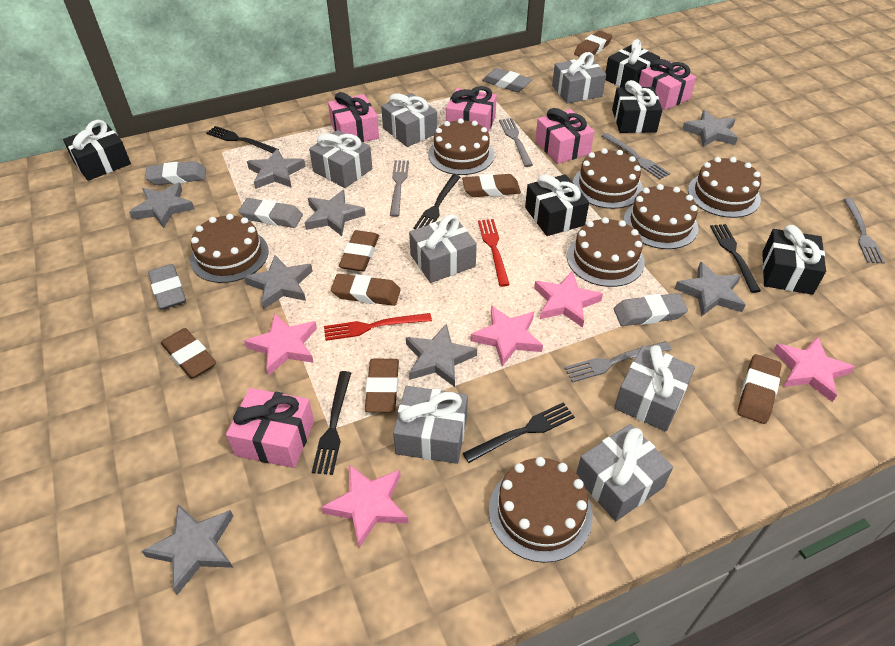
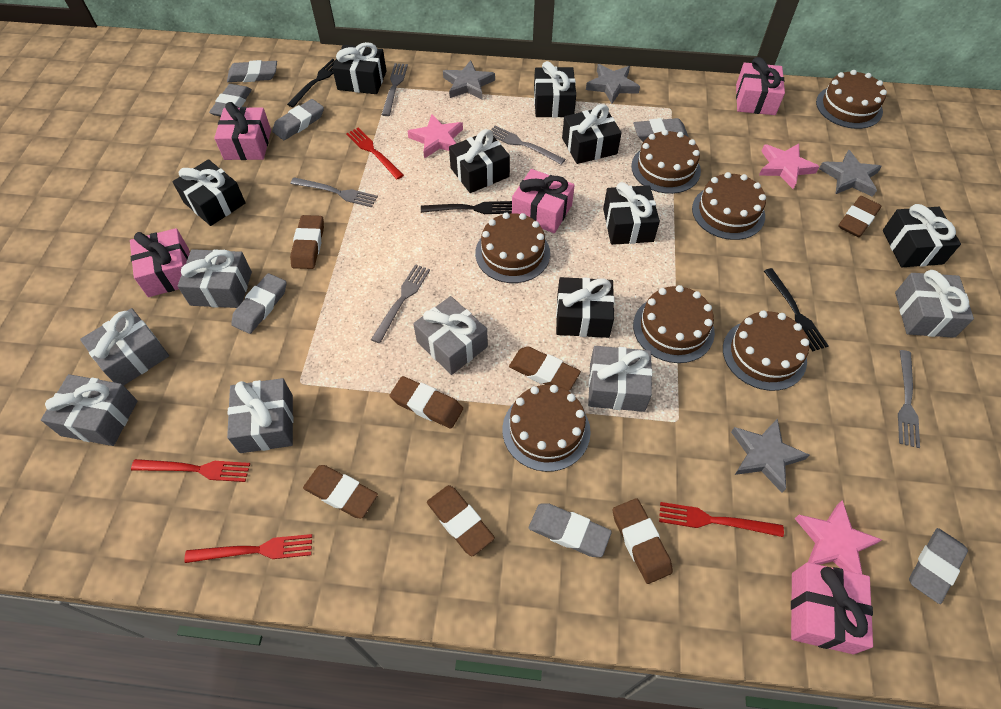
black fork: [206,126,279,153] [312,371,351,475] [413,175,460,229] [463,402,575,463] [710,224,761,293] = 5 -> [287,59,336,108] [421,201,512,214] [764,268,828,351] = 3
black gift: [63,120,131,181] [525,174,589,236] [605,39,660,87] [612,80,663,133] [762,225,826,295] = 5 -> [172,159,246,226] [332,42,386,94] [449,129,510,193] [534,61,576,118] [556,277,614,338] [562,104,622,164] [603,182,660,245] [883,204,961,267] = 8
grey eraser: [145,161,206,185] [148,264,186,310] [238,198,303,228] [482,68,532,92] [614,293,688,326] = 5 -> [209,84,252,116] [227,60,277,82] [231,273,286,334] [272,99,324,140] [529,503,612,557] [633,118,689,142] [909,528,968,604] = 7
grey star: [129,182,195,228] [142,504,233,595] [244,255,313,309] [247,148,306,189] [305,190,366,236] [406,323,477,387] [675,262,745,317] [682,110,738,147] = 8 -> [443,60,495,100] [586,64,640,104] [731,418,809,492] [819,150,882,197] = 4
pink star: [244,313,317,375] [321,464,409,548] [471,305,543,367] [534,271,603,328] [773,336,855,402] = 5 -> [408,114,463,159] [759,144,820,189] [795,500,882,574] = 3
red fork: [324,313,432,341] [478,219,510,287] = 2 -> [131,459,250,482] [184,534,312,563] [346,128,404,179] [659,502,784,537] = 4

